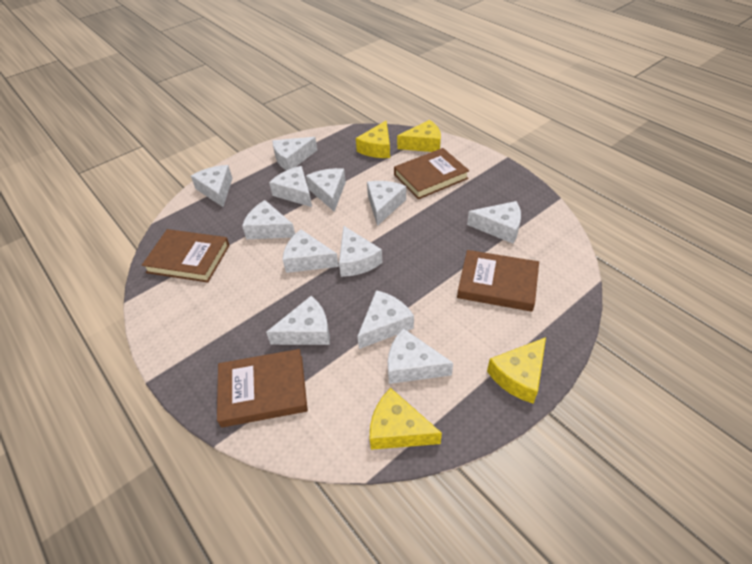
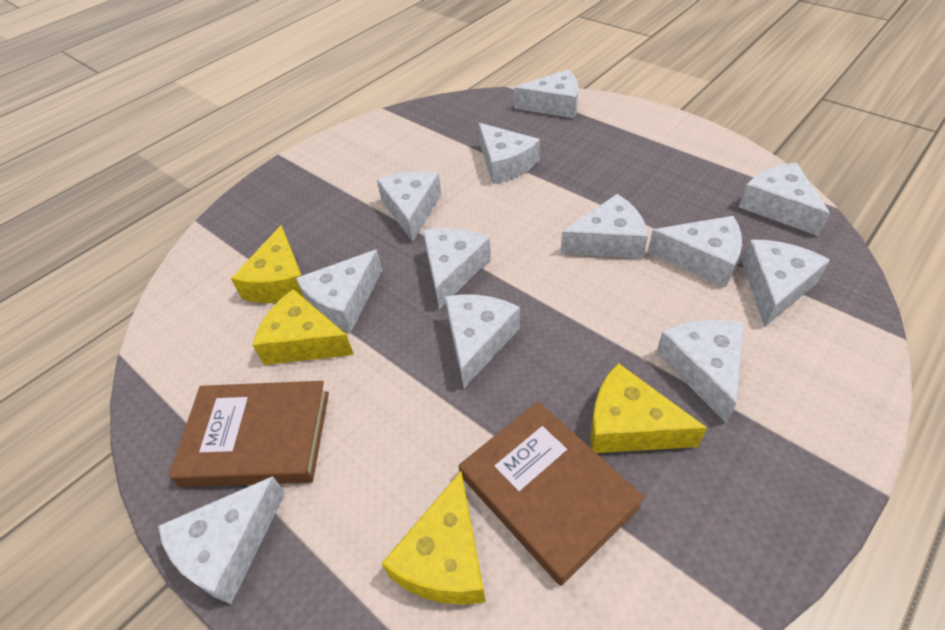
brown book: [142,229,230,282] [217,349,308,428] [394,148,469,199] [457,250,539,312] = 4 -> [169,381,329,487] [459,401,644,586] = 2

